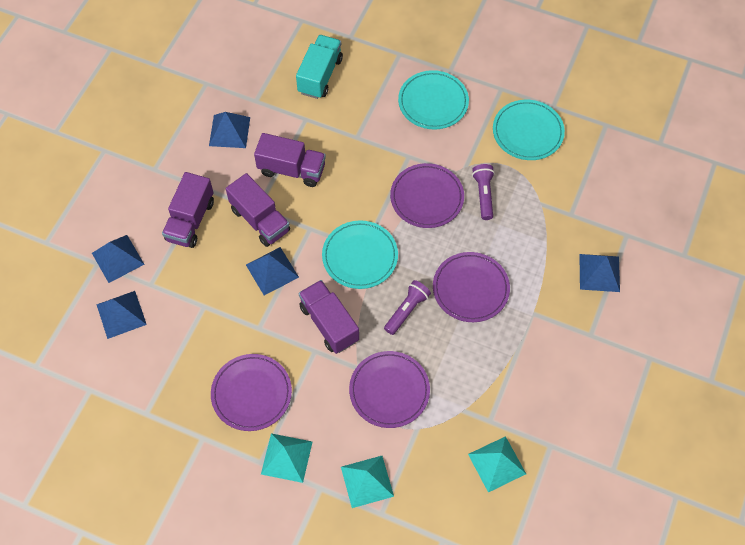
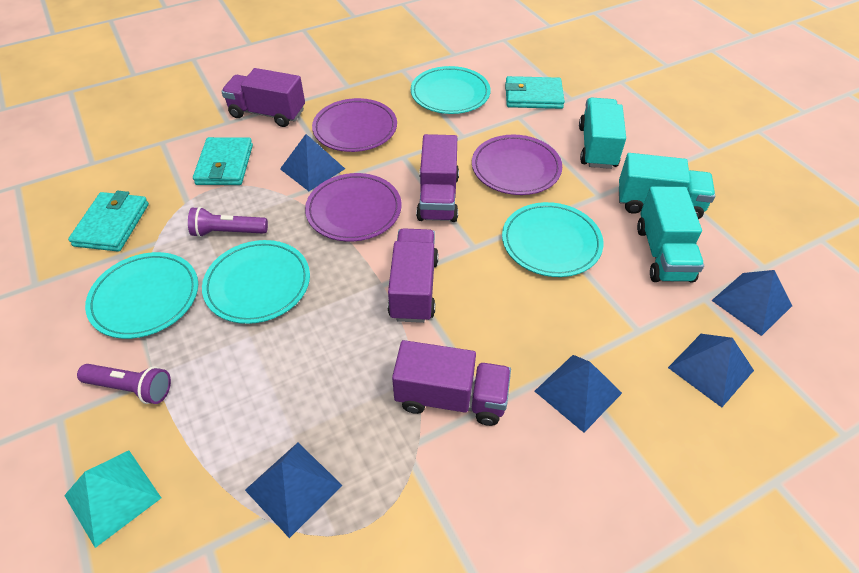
purple plate: [211,354,292,431] [349,351,430,428] [390,163,464,228] [433,252,510,322] = 4 -> [305,173,401,242] [312,98,397,152] [472,135,562,195] = 3
turquoise plate: [322,220,398,289] [398,70,469,129] [493,100,565,160] = 3 -> [85,252,198,339] [202,240,310,324] [411,66,491,114] [502,202,603,277] = 4
turquoise pyramid: [261,433,312,483] [341,456,394,508] [468,436,526,493] = 3 -> [64,450,161,548] = 1
turquoise truck: [296,35,343,99] = 1 -> [579,98,626,169] [619,153,715,220] [637,187,704,282] = 3
turquoise wallet: none = 0 -> [68,191,149,252] [193,137,253,185] [505,76,565,109] = 3

